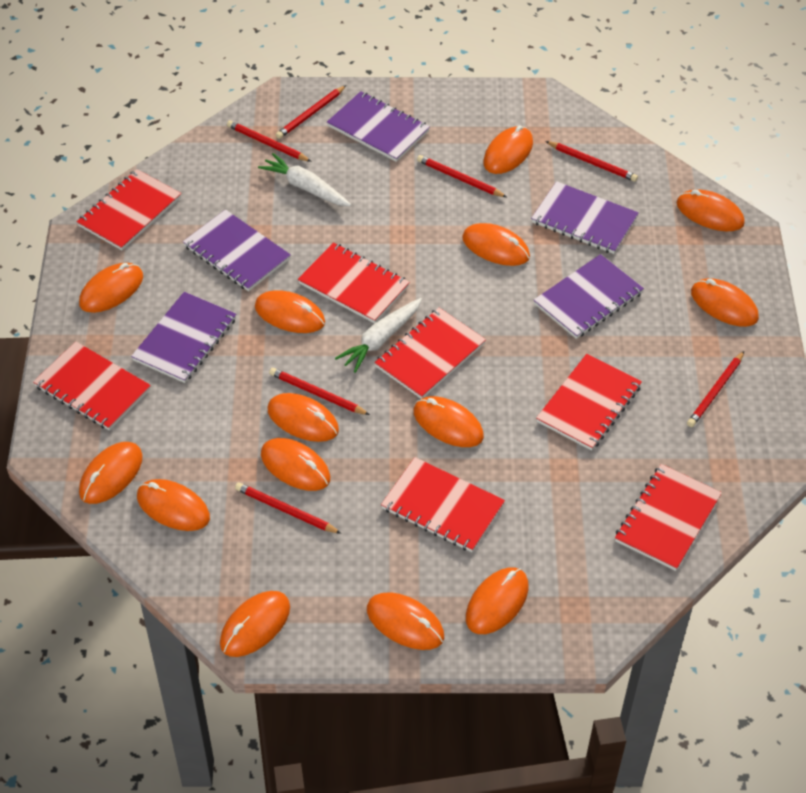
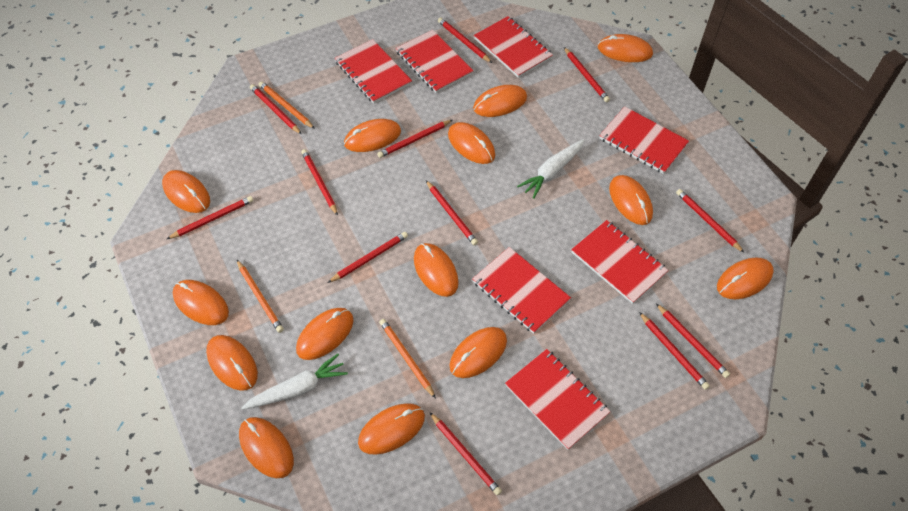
orange pencil: none = 0 -> [237,260,284,333] [259,81,315,129] [379,319,436,399] = 3
purple notebook: [131,292,236,383] [183,210,291,291] [327,91,430,162] [531,181,639,254] [534,254,644,339] = 5 -> none = 0
red pencil: [227,120,312,162] [235,482,342,534] [269,368,370,415] [276,85,346,139] [417,155,507,197] [545,141,638,182] [687,351,744,427] = 7 -> [167,196,253,239] [250,84,302,135] [301,149,338,216] [328,232,408,283] [377,120,452,158] [426,180,478,245] [430,412,502,495] [438,17,492,63] [564,47,610,103] [639,312,710,390] [656,304,730,378] [676,189,744,253] = 12

